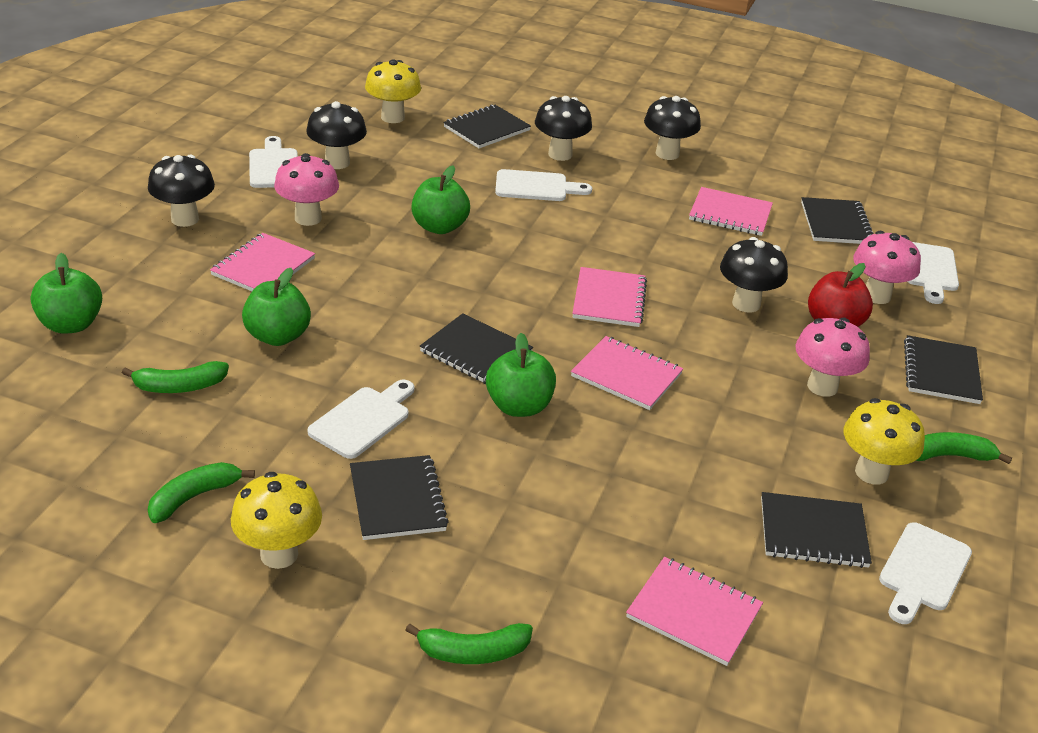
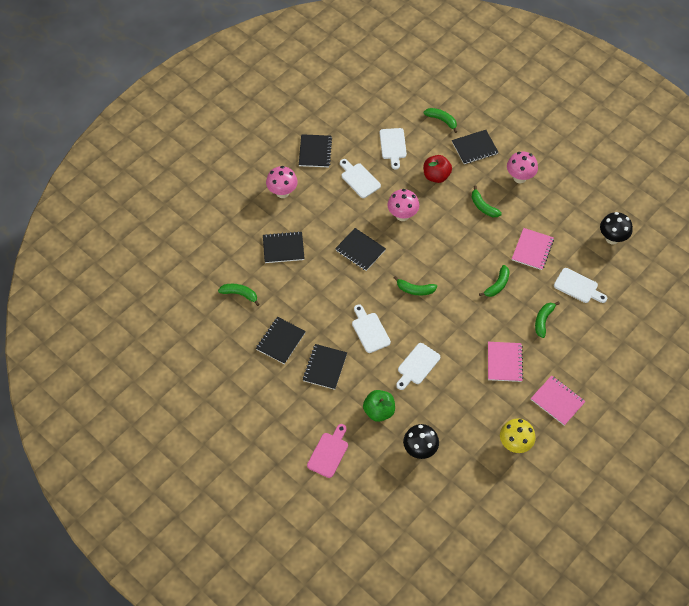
black mushroom: [148,155,215,227] [306,101,367,169] [535,96,592,161] [644,96,701,160] [720,237,788,313] = 5 -> [403,424,439,459] [600,212,633,245] = 2
green apple: [31,253,102,334] [242,268,311,346] [412,165,470,234] [486,333,556,417] = 4 -> [363,390,395,422] = 1
green banana: [122,361,229,393] [148,462,255,523] [405,623,533,664] [916,432,1012,464] = 4 -> [218,284,260,306] [394,276,437,295] [423,108,457,133] [471,186,502,217] [479,265,510,297] [535,301,560,338] = 6
pink cutting board: none = 0 -> [307,424,348,478] = 1
pink notebook: [210,233,315,291] [571,336,683,410] [572,267,647,327] [626,557,763,666] [689,187,773,236] = 5 -> [488,342,523,382] [512,228,554,270] [531,375,586,426] = 3
yellow mushroom: [231,472,322,569] [365,59,421,123] [844,398,925,484] = 3 -> [500,418,536,453] = 1

